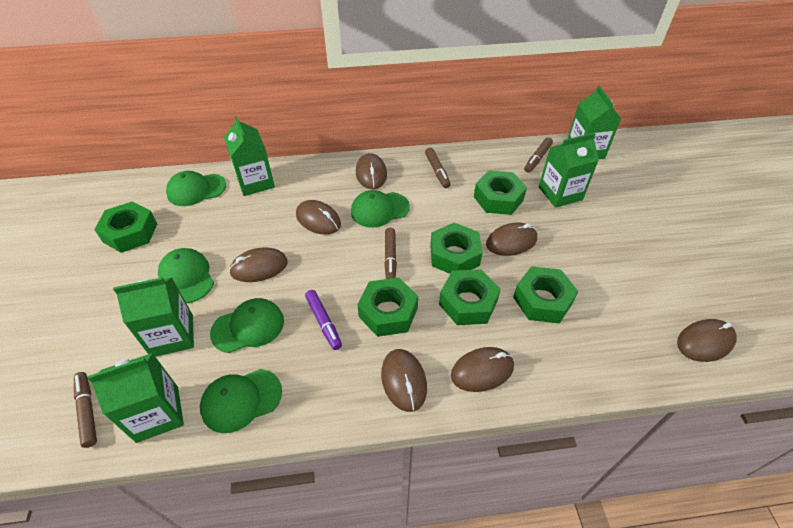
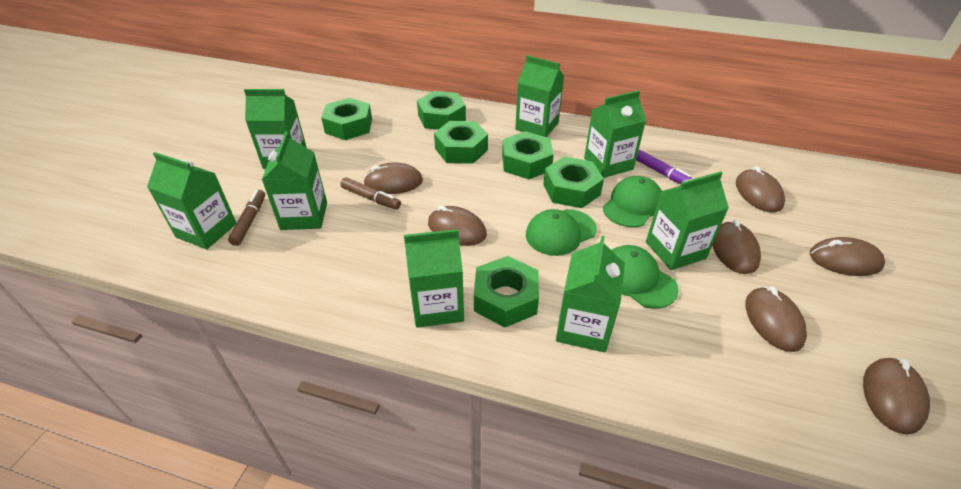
brown marker: [74,372,97,448] [384,228,397,279] [425,148,451,188] [524,137,553,173] = 4 -> [228,190,265,246] [340,177,401,209] = 2
green cap: [158,248,214,303] [166,171,226,206] [200,369,282,433] [210,298,284,353] [351,190,410,228] = 5 -> [526,209,597,256] [603,176,662,227] [611,245,679,309] = 3
green carton: [87,353,184,443] [113,277,194,357] [224,116,275,196] [539,132,599,208] [568,86,621,159] = 5 -> [147,152,236,249] [244,89,307,169] [262,132,327,230] [404,229,464,328] [515,55,564,137] [556,236,625,352] [584,90,646,178] [646,171,729,270] = 8

